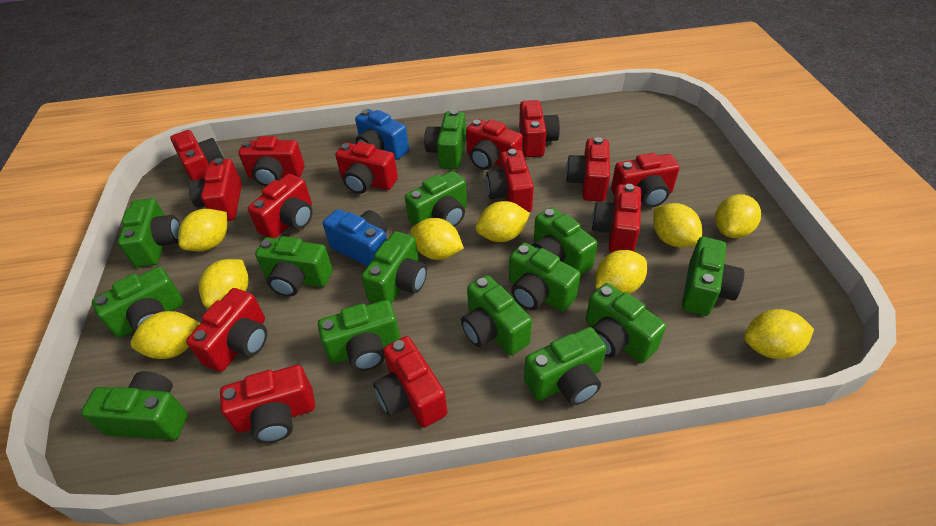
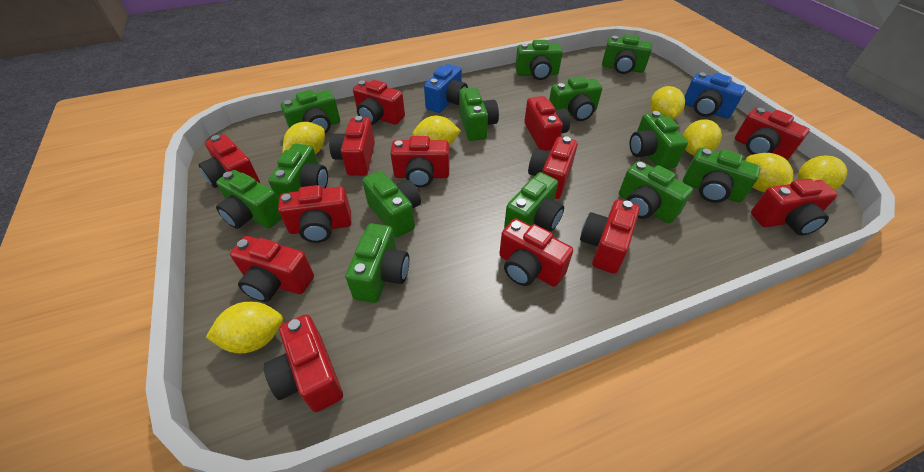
green camera: [81,371,188,440] [92,267,184,338] [118,198,180,267] [255,236,333,297] [318,300,401,371] [361,231,427,304] [405,171,467,227] [424,110,466,169] [461,275,532,355] [509,242,581,312] [524,327,607,405] [532,207,597,276] [586,283,666,363] [682,237,744,316] = 14 -> [216,170,282,229] [268,144,328,200] [281,90,340,133] [345,223,409,303] [362,171,421,237] [459,87,499,141] [504,172,564,232] [515,40,563,80] [549,76,602,121] [602,34,652,74] [619,161,693,223] [630,111,688,169] [683,148,761,203] = 13
red camera: [171,130,224,181] [186,288,267,372] [189,158,242,221] [220,365,315,443] [239,136,305,186] [248,174,313,238] [335,142,398,194] [373,336,448,428] [466,119,523,170] [486,149,534,212] [519,100,560,157] [566,137,610,202] [592,184,641,252] [611,153,680,208] = 14 -> [198,134,260,188] [230,236,314,302] [264,314,343,412] [278,185,351,243] [329,116,375,176] [353,80,405,125] [390,136,450,187] [499,218,573,287] [524,96,570,151] [528,136,578,199] [580,199,640,274] [735,108,810,160] [751,179,837,236] = 13
yellow lemon: [130,311,200,359] [178,209,227,252] [199,259,249,308] [410,218,464,260] [476,201,530,242] [595,250,647,294] [653,203,702,247] [715,194,761,238] [744,309,814,359] = 9 -> [206,302,283,353] [282,122,325,154] [412,116,461,146] [650,86,685,119] [683,119,722,155] [745,153,793,192] [798,155,847,190] = 7

